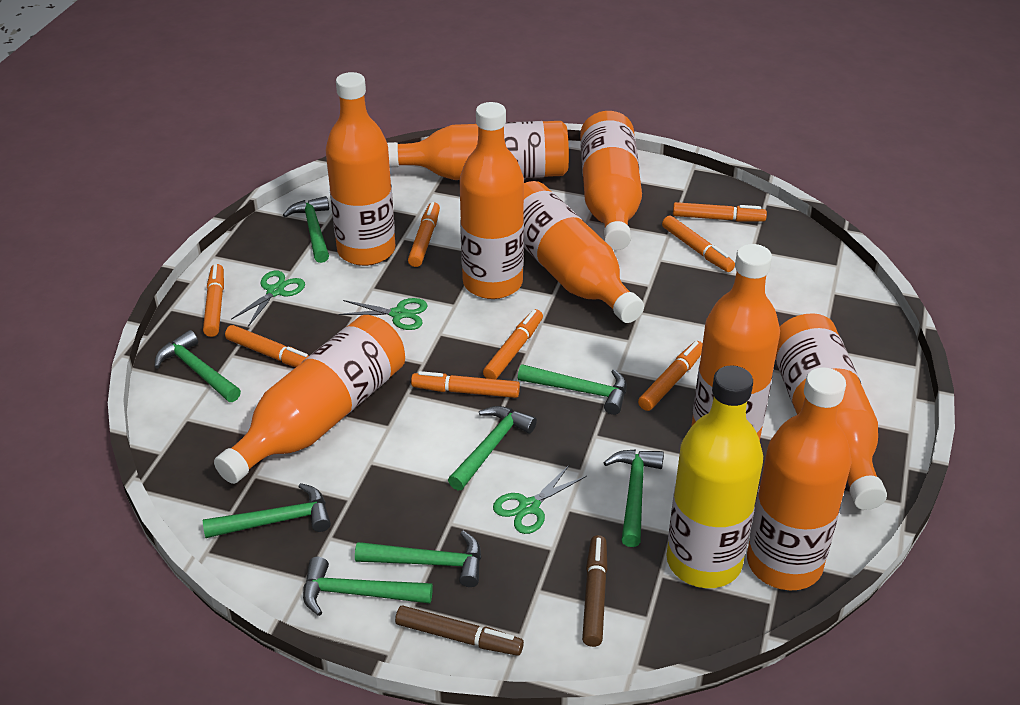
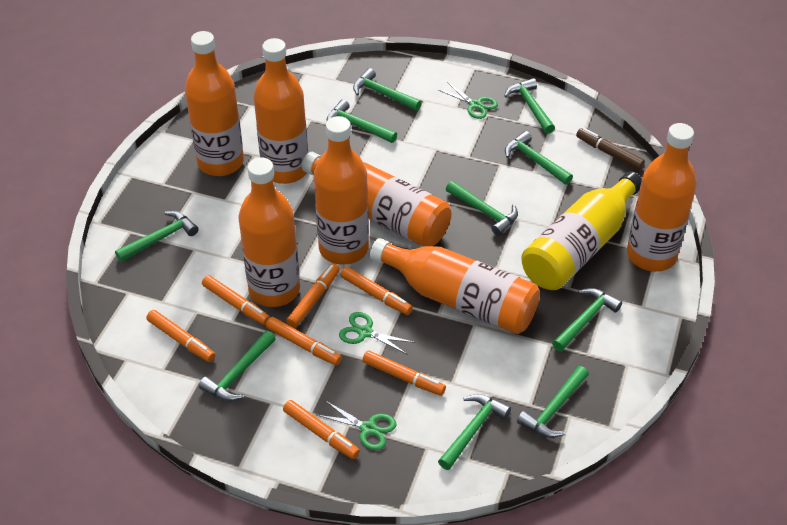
brown marker: [395,605,524,656] [582,535,608,647] = 2 -> [576,128,645,170] = 1
green hammer: [155,330,241,402] [203,483,331,538] [283,196,329,263] [303,557,433,616] [355,530,481,587] [448,406,537,491] [518,364,627,415] [603,449,664,547] = 8 -> [115,211,199,262] [199,331,276,401] [327,99,397,143] [353,68,422,111] [438,394,511,470] [446,181,518,236] [504,78,555,134] [505,131,573,185] [517,366,589,438] [552,288,622,352] = 10
orange bottle: [214,315,405,484] [326,72,395,266] [387,121,569,180] [459,102,524,299] [524,181,644,323] [580,111,642,250] [691,244,780,440] [747,367,852,591] [775,313,887,510] = 9 -> [185,31,244,176] [238,158,300,307] [254,38,308,184] [302,152,451,247] [314,116,369,265] [370,238,540,334] [627,123,697,272] = 7
orange marker: [203,264,224,337] [225,325,309,367] [408,202,440,267] [411,371,520,398] [483,309,543,379] [638,341,703,411] [662,215,735,272] [673,202,767,221] = 8 -> [146,310,215,362] [202,275,270,325] [266,317,342,366] [283,400,360,459] [286,264,340,328] [340,267,413,315] [362,350,446,396] = 7

